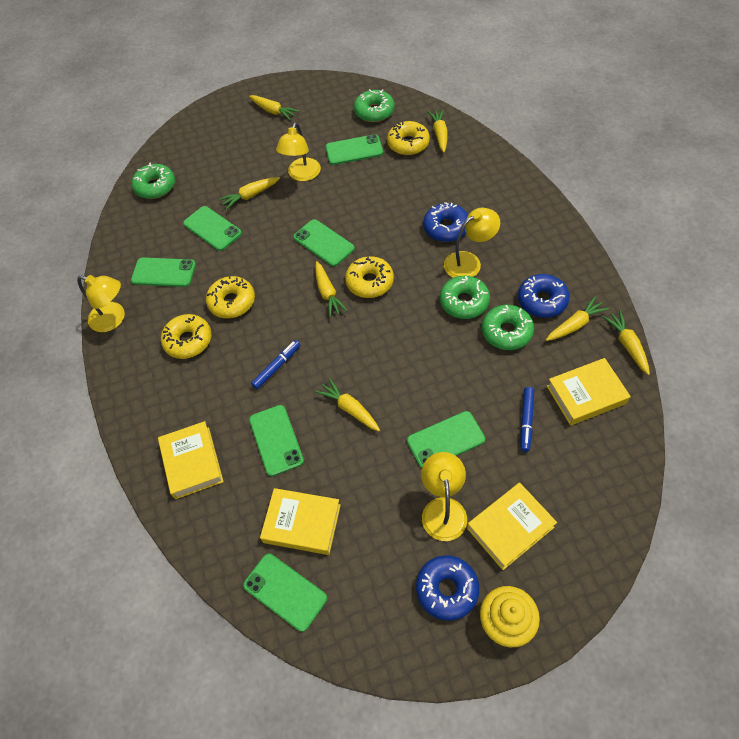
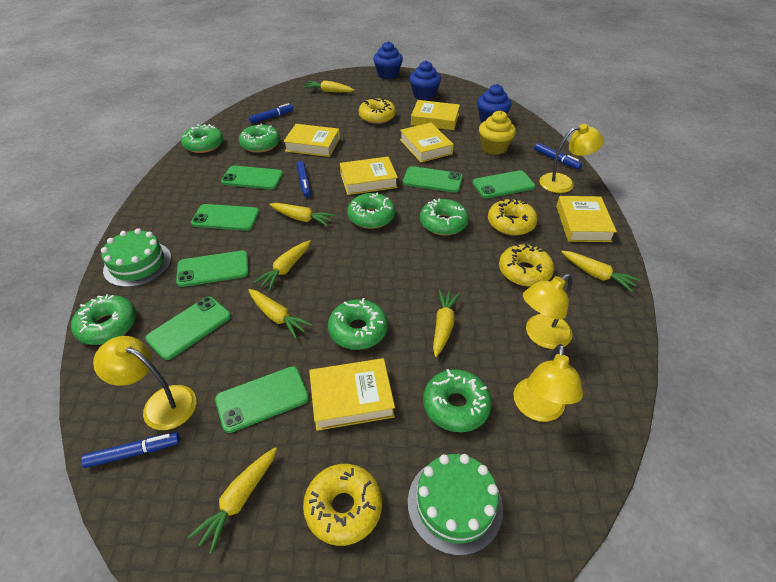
blue cupcake: none = 0 -> [373,41,403,79] [409,61,441,100] [477,84,511,122] = 3
blue donut: [416,555,479,621] [423,202,468,242] [518,274,570,318] = 3 -> none = 0
blue marker: [251,340,301,389] [520,387,534,452] = 2 -> [81,432,180,468] [249,103,294,123] [297,161,311,197] [534,143,582,169] = 4
green cake: none = 0 -> [101,228,171,287] [408,454,503,556] = 2
green donut: [131,163,175,199] [354,89,394,122] [440,276,490,319] [482,305,534,350] = 4 -> [71,294,136,345] [181,124,223,153] [239,123,280,153] [328,298,388,350] [347,193,395,229] [420,198,469,235] [423,369,492,432] = 7
yellow book: [158,421,224,499] [260,488,341,555] [467,483,557,570] [547,358,631,425] = 4 -> [283,124,340,157] [309,358,395,431] [340,157,398,195] [400,123,454,162] [411,100,460,130] [556,196,617,242] = 6

